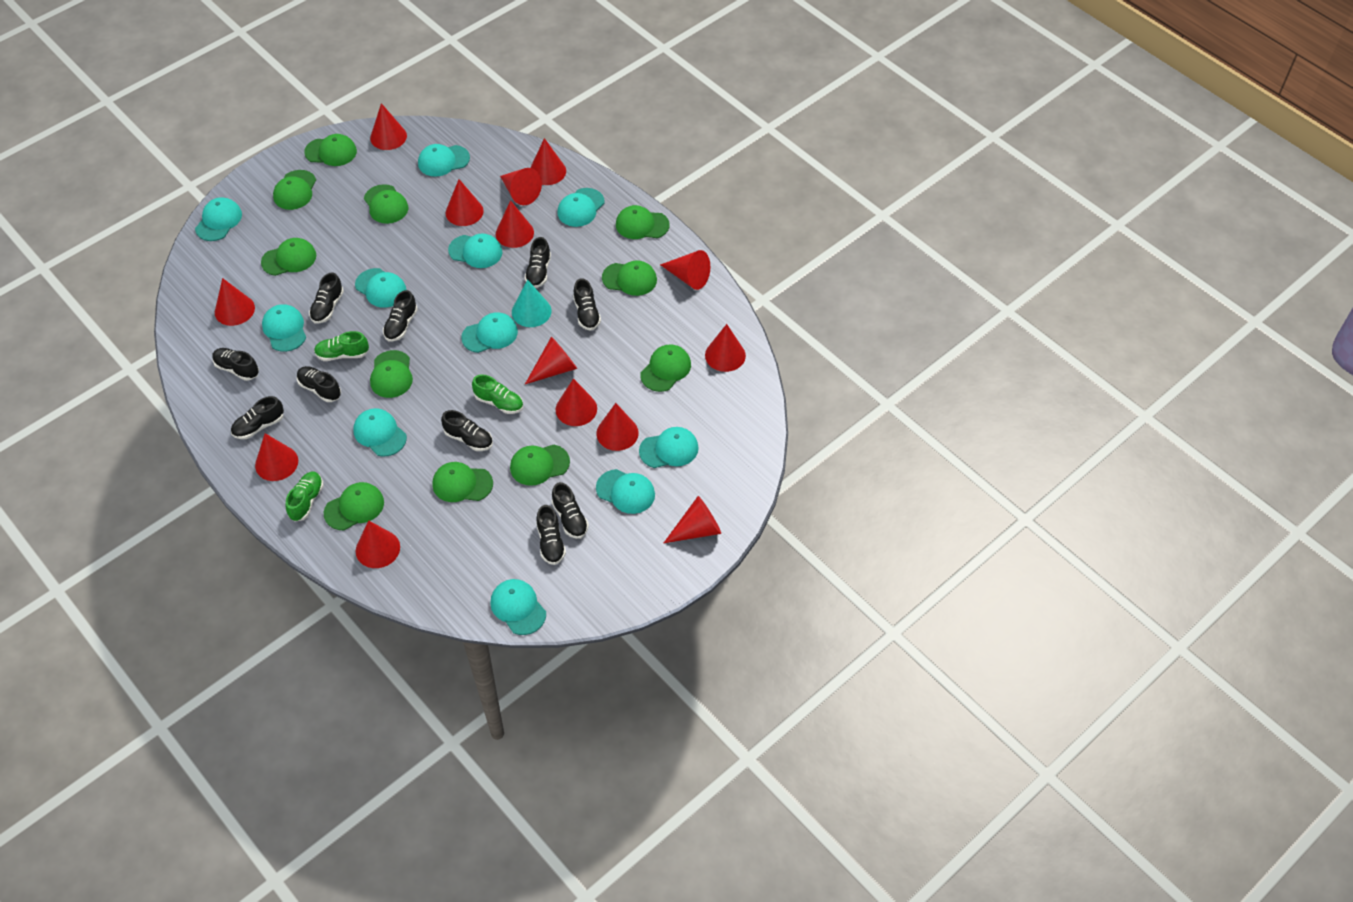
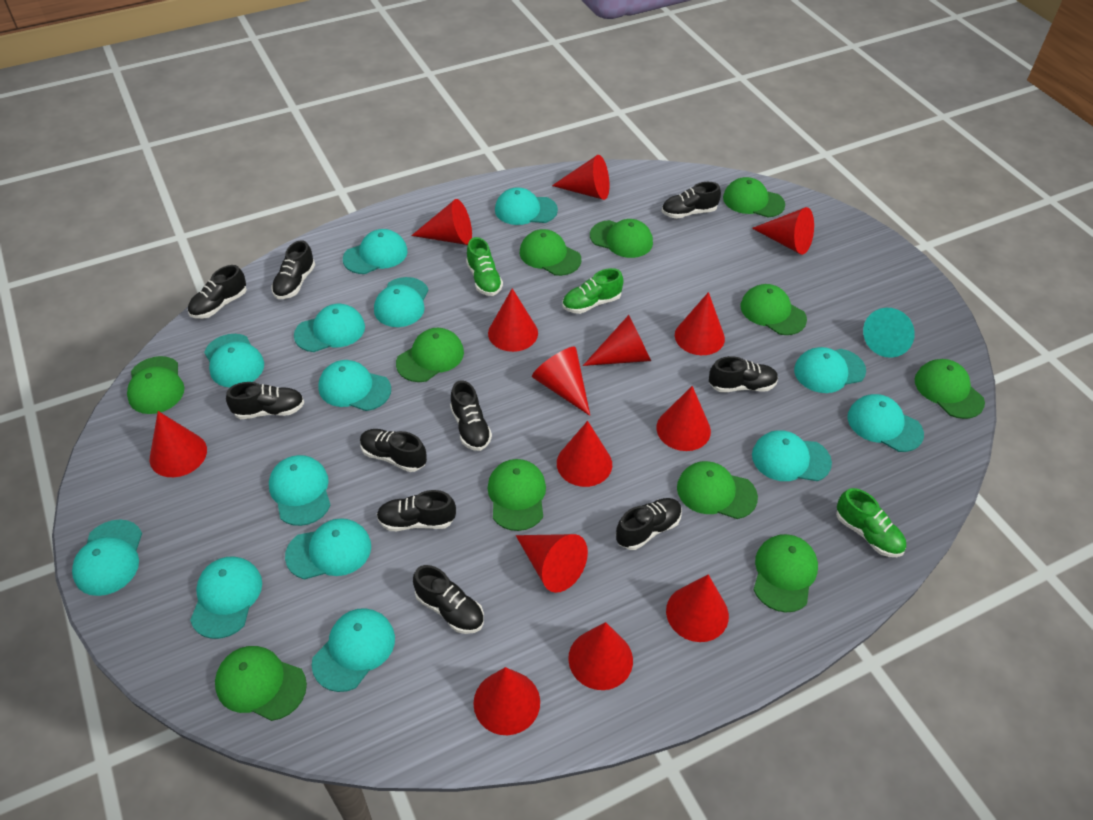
turquoise cap: [195,197,242,241] [262,304,306,352] [354,408,407,457] [355,268,406,308] [418,144,470,177] [448,234,502,268] [461,312,518,353] [490,579,546,635] [558,188,604,227] [596,469,655,514] [639,427,699,468] = 11 -> [72,519,142,596] [190,556,262,639] [204,334,264,387] [269,455,331,526] [285,518,371,580] [294,304,365,352] [312,608,395,692] [318,360,391,411] [343,229,408,274] [374,277,428,327] [495,187,558,225] [752,430,832,481] [794,347,866,393] [847,394,924,452] = 14

